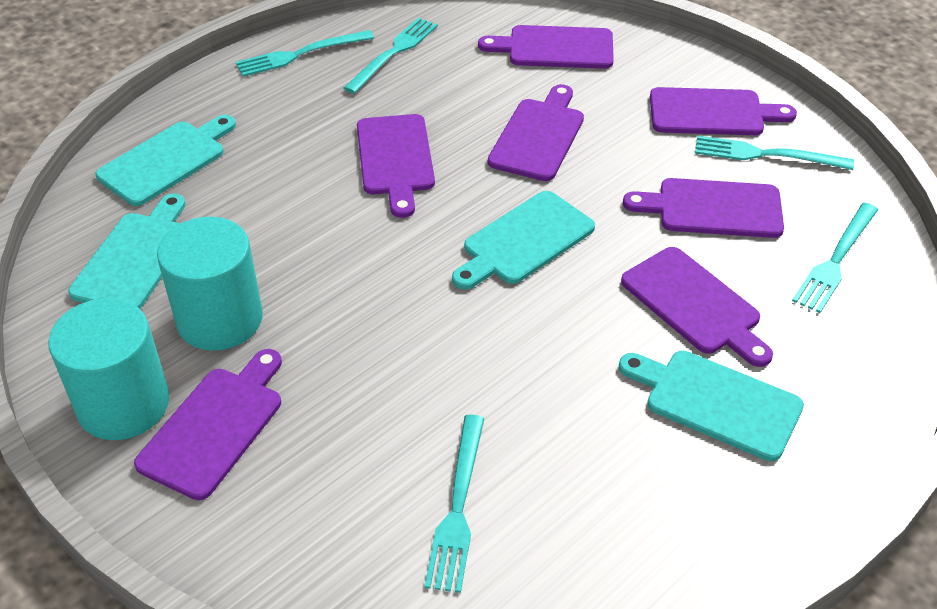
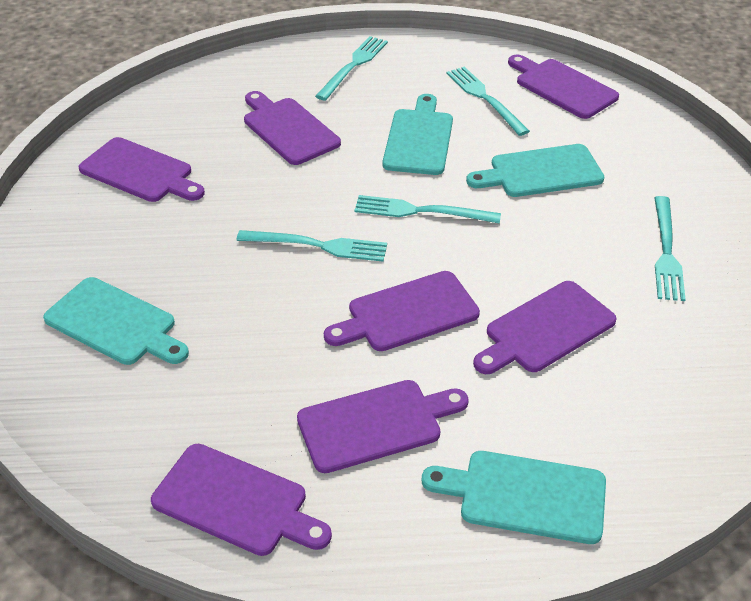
turquoise cylinder: [48,298,170,440] [157,217,263,351] = 2 -> none = 0

